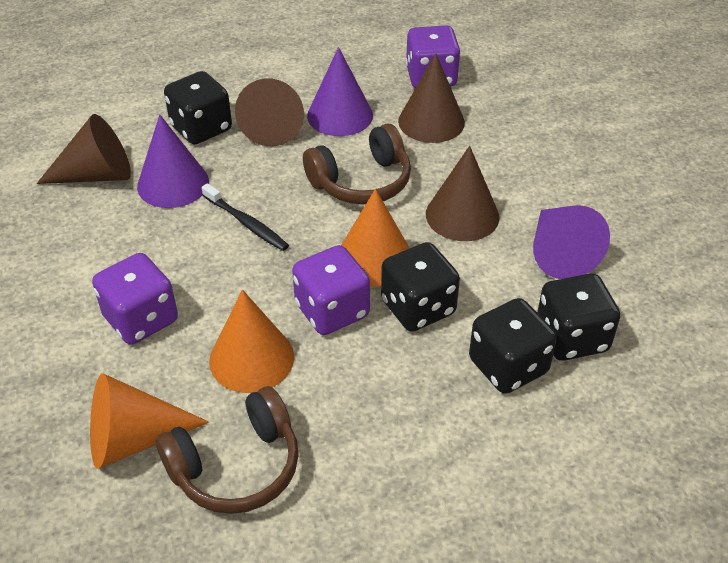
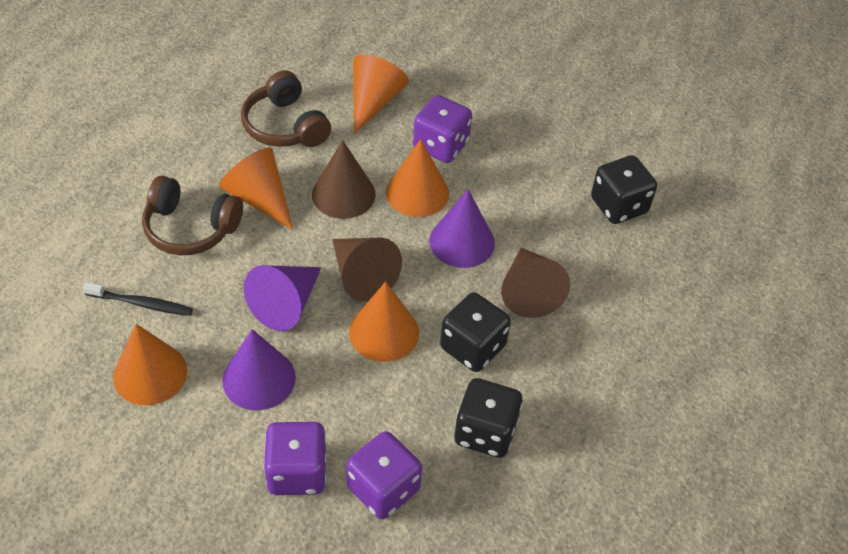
black dice: [164,71,232,145] [381,242,460,332] [469,298,557,394] [537,273,620,361] = 4 -> [440,292,511,372] [454,378,523,458] [591,155,657,224] = 3
brown cone: [37,114,131,184] [235,78,304,146] [398,54,465,143] [426,146,499,241] = 4 -> [312,140,376,219] [332,238,402,302] [501,248,570,318] = 3
orange cone: [90,373,209,469] [209,290,294,393] [341,189,410,287] = 3 -> [113,324,187,405] [219,147,293,230] [349,282,419,362] [353,54,409,134] [386,139,449,217] = 5

